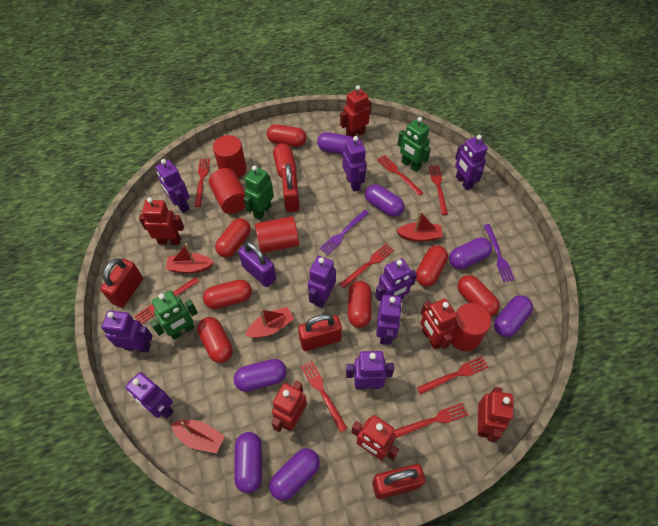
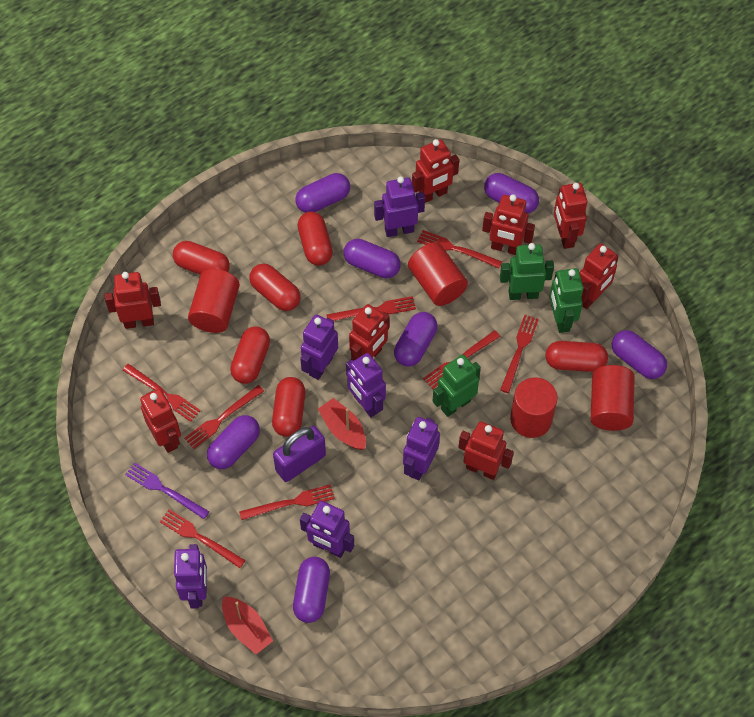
purple fork: [319,210,369,255] [484,224,515,282] = 2 -> [125,462,209,519] = 1
purple robot: [101,311,153,353] [125,372,174,419] [156,159,190,213] [308,256,336,308] [343,136,367,192] [346,351,394,389] [375,258,417,301] [376,295,402,345] [455,135,488,190] = 9 -> [174,544,207,609] [300,314,338,380] [300,501,354,558] [346,353,386,417] [374,176,425,237] [403,417,440,480] = 6
red boat: [166,244,214,273] [171,420,225,454] [245,307,294,338] [396,211,443,242] = 4 -> [222,596,273,654] [318,398,366,450] = 2
red capsule: [197,317,233,363] [203,279,252,309] [215,218,251,258] [267,124,306,147] [273,143,297,178] [348,281,371,328] [416,245,448,287] [458,275,500,317] = 8 -> [173,241,230,275] [230,326,270,384] [249,264,301,311] [272,377,305,437] [298,212,333,266] [545,341,608,372] = 6
red padlock: [100,258,143,308] [282,163,299,212] [298,314,342,351] [372,464,425,499] = 4 -> none = 0
red robot: [139,197,184,245] [271,381,307,432] [340,85,371,137] [352,415,399,460] [420,298,457,350] [478,387,513,442] = 6 -> [105,272,161,329] [140,389,181,453] [349,304,390,360] [412,139,459,203] [458,421,514,480] [482,195,535,255] [554,183,587,249] [579,243,618,309] = 8

